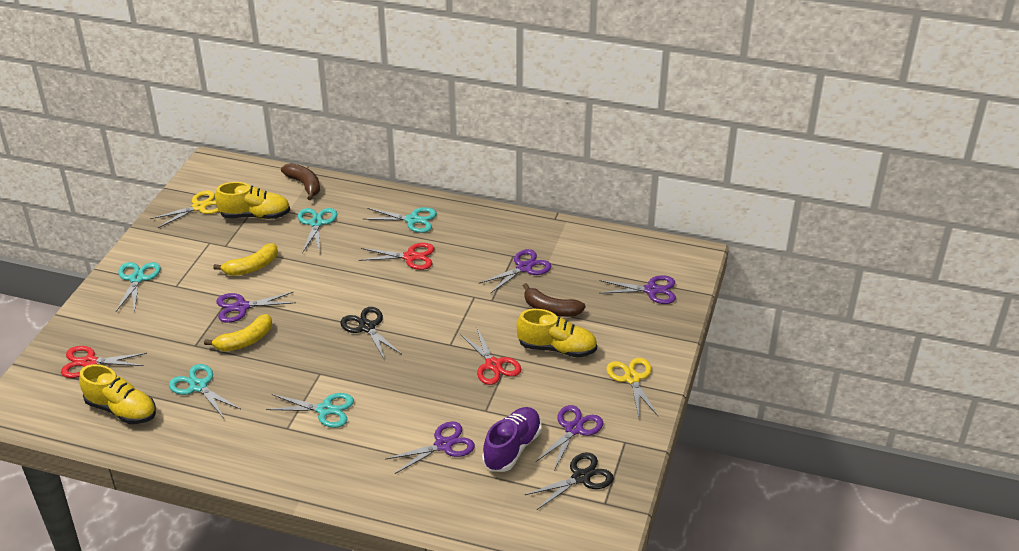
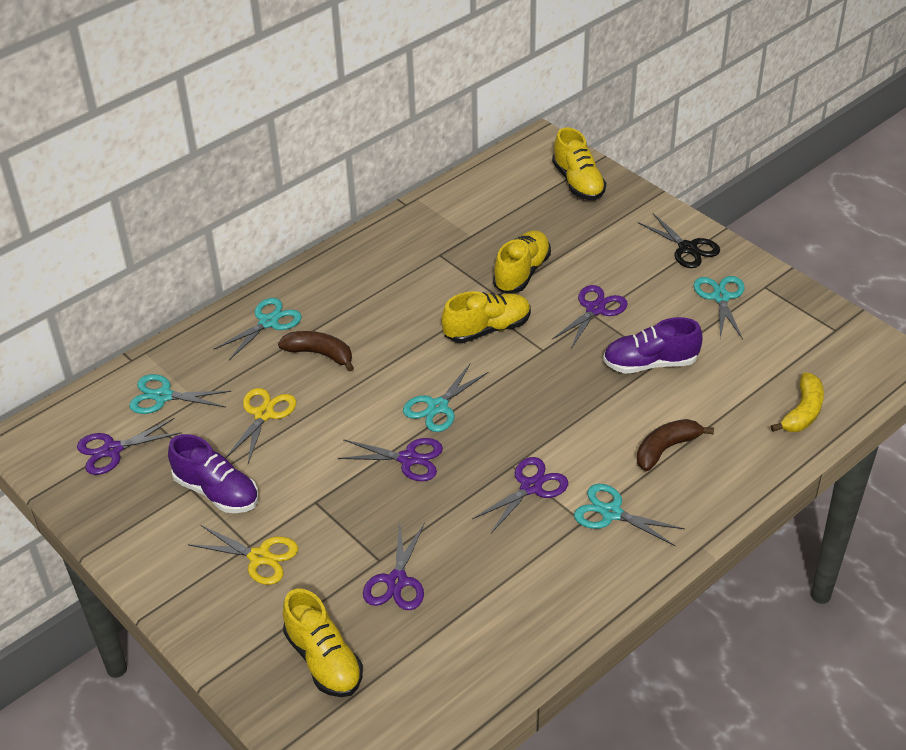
black scissors: [340,307,401,360] [525,452,614,510] = 2 -> [638,213,720,268] = 1
purple shoe: [482,407,541,472] = 1 -> [168,434,258,513] [603,317,703,374] = 2
red scissors: [61,346,147,378] [359,243,434,270] [460,328,521,385] = 3 -> none = 0
yellow banana: [204,314,272,352] [213,243,278,276] = 2 -> [771,373,824,432] = 1
yellow shoe: [79,364,156,424] [215,182,290,219] [517,309,597,358] = 3 -> [283,589,363,697] [441,291,531,343] [493,230,551,293] [552,127,606,200] = 4

